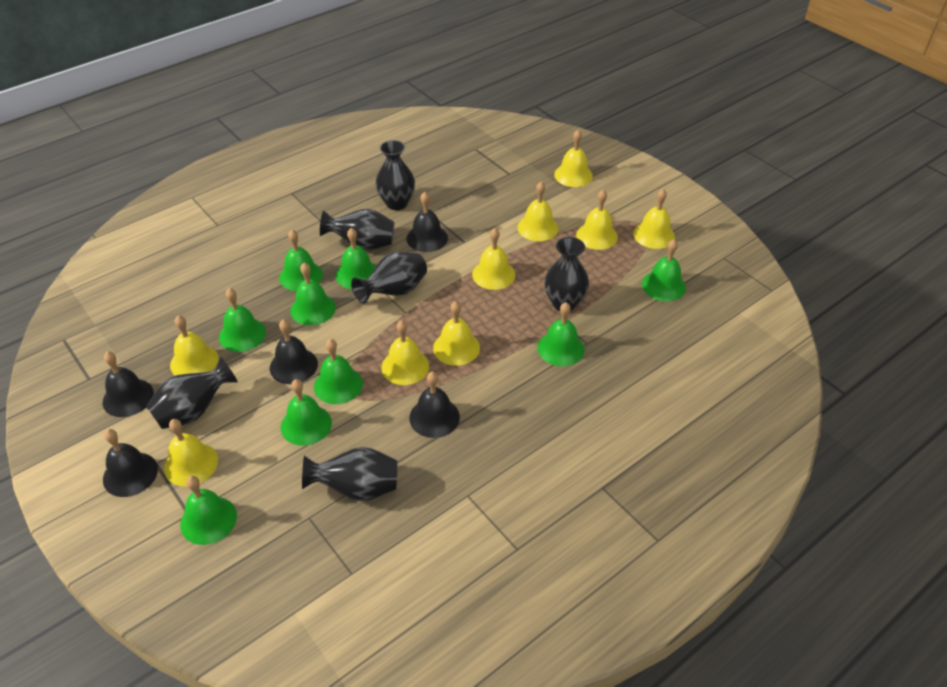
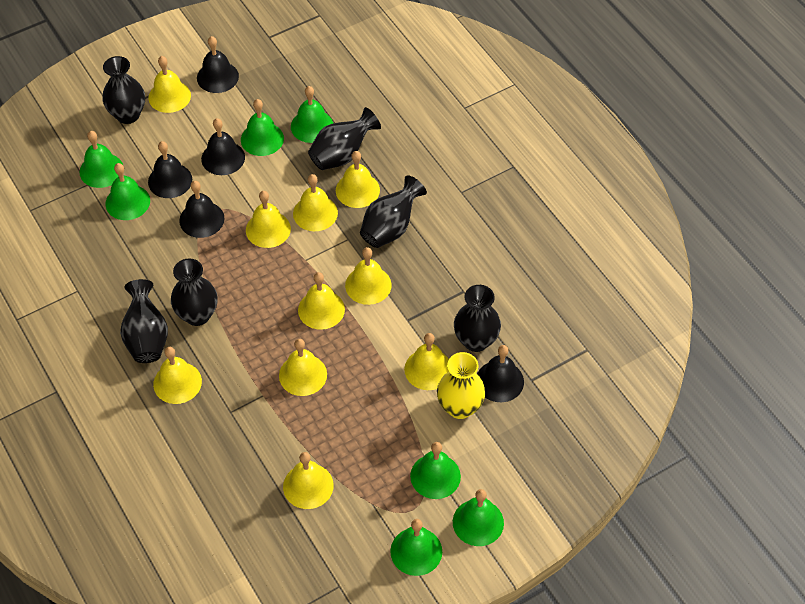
green bell: [180,476,237,545] [219,288,266,352] [279,230,323,291] [281,379,332,446] [290,263,336,325] [314,339,363,404] [336,228,376,289] [537,302,584,367] [642,239,686,301] = 9 -> [80,131,123,188] [105,163,150,220] [241,99,284,156] [291,86,333,143] [390,519,442,576] [410,442,461,499] [453,489,504,546] = 7
yellow bell: [164,419,218,487] [170,315,219,376] [381,320,429,385] [433,301,480,366] [472,228,515,290] [517,182,558,241] [554,130,593,187] [576,190,618,250] [633,189,675,249] = 9 -> [148,56,191,113] [153,347,202,404] [246,191,291,248] [279,339,327,396] [283,452,334,509] [293,174,338,231] [298,272,345,330] [336,151,380,208] [345,247,392,305] [404,333,449,390] = 10
yellow vase: none = 0 -> [437,352,486,419] = 1

